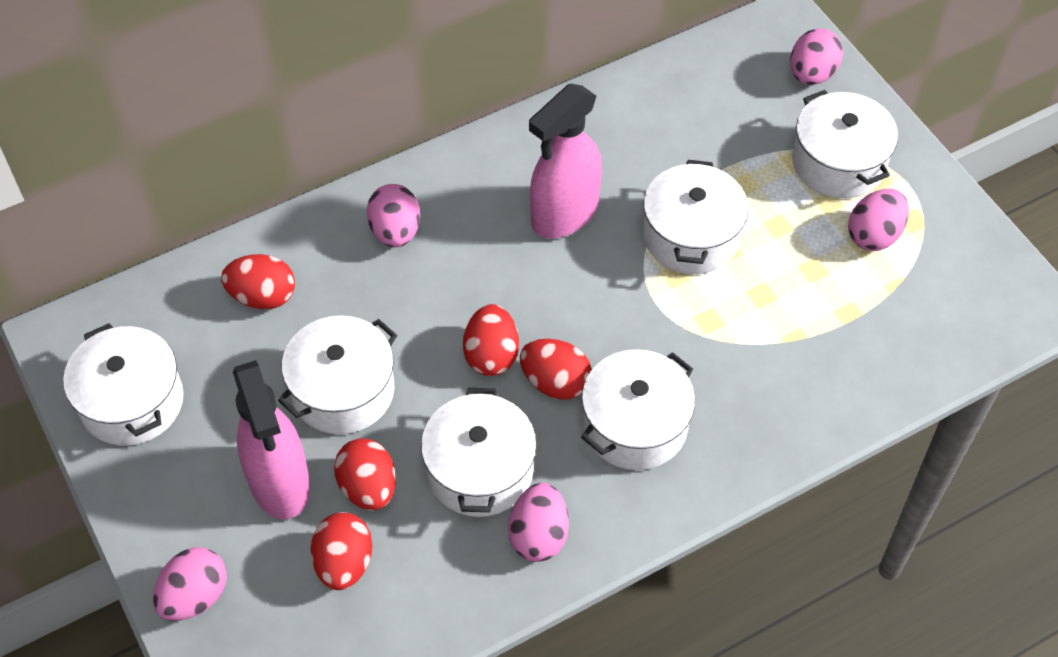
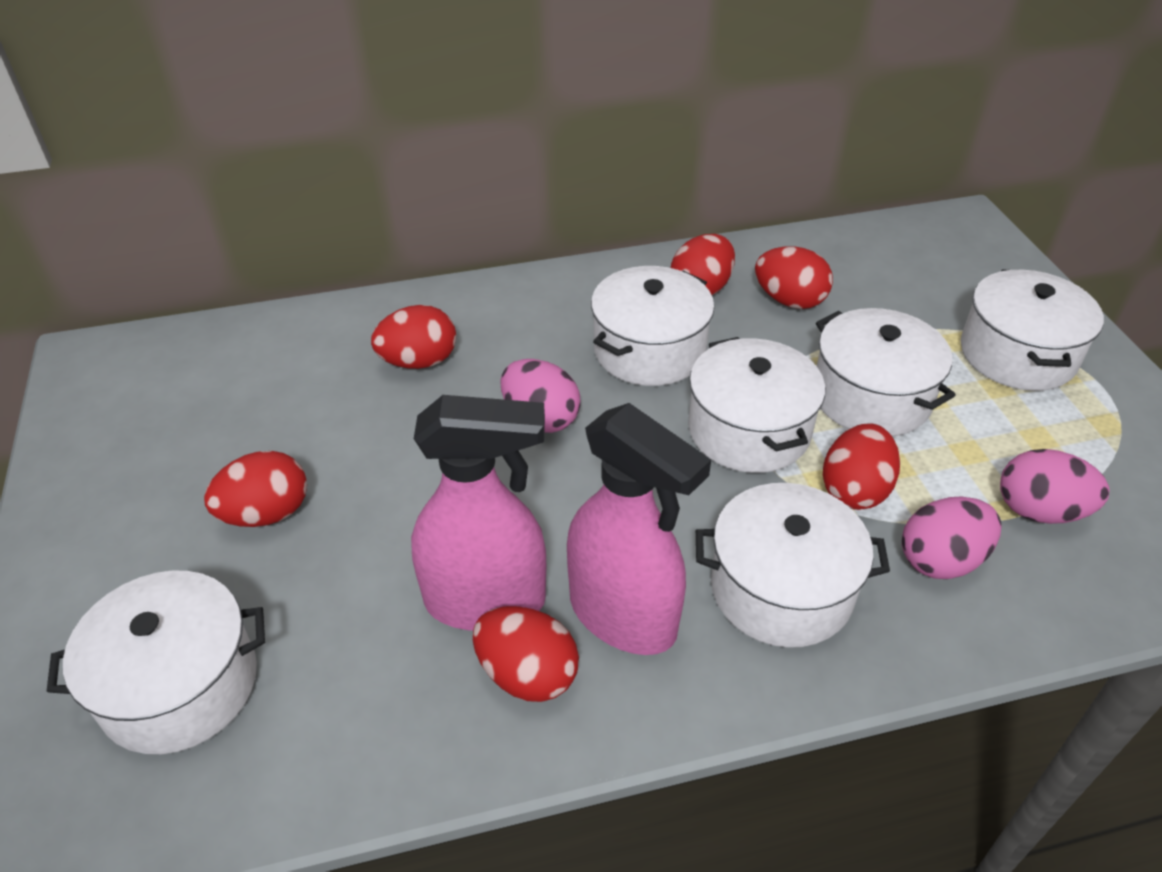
pink egg: [153,547,227,621] [366,184,420,248] [508,483,569,562] [790,28,843,85] [848,189,909,251] = 5 -> [501,359,581,433] [902,496,1001,579] [1000,449,1109,524] = 3
red egg: [221,254,295,309] [311,512,372,590] [334,438,396,511] [463,304,519,376] [520,339,592,400] = 5 -> [204,451,307,527] [371,305,456,369] [473,606,579,702] [671,234,735,295] [755,246,833,309] [823,424,900,510] = 6

